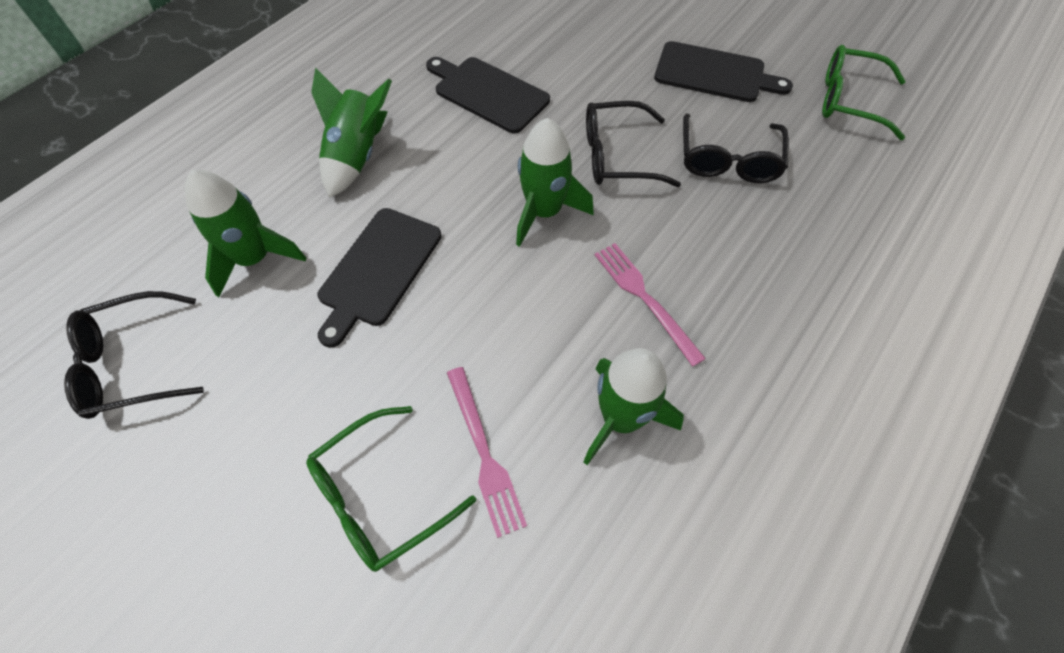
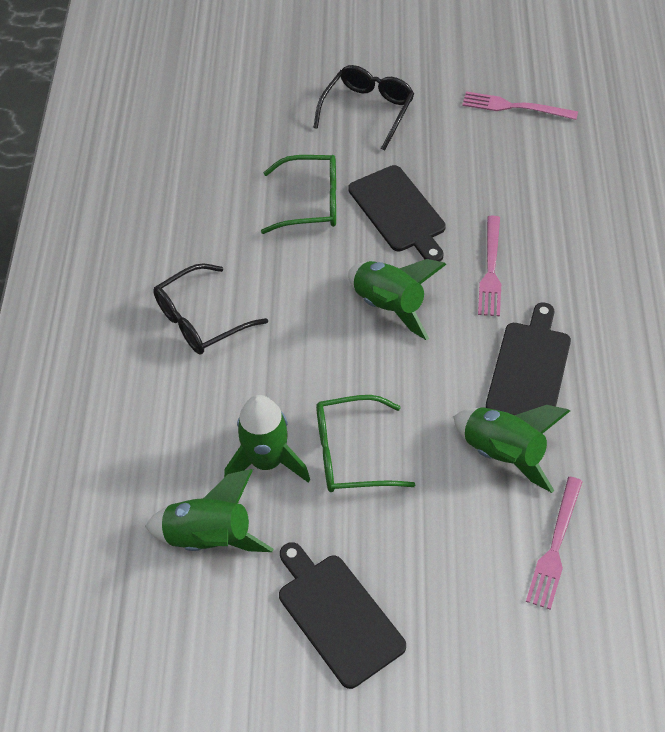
black glasses: [64,291,204,419] [586,101,681,187] [683,114,789,183] = 3 -> [153,263,268,355] [313,65,414,151] = 2
pink fork: [447,367,527,538] [595,243,706,367] = 2 -> [462,91,578,120] [478,216,501,316] [526,477,583,610] = 3

